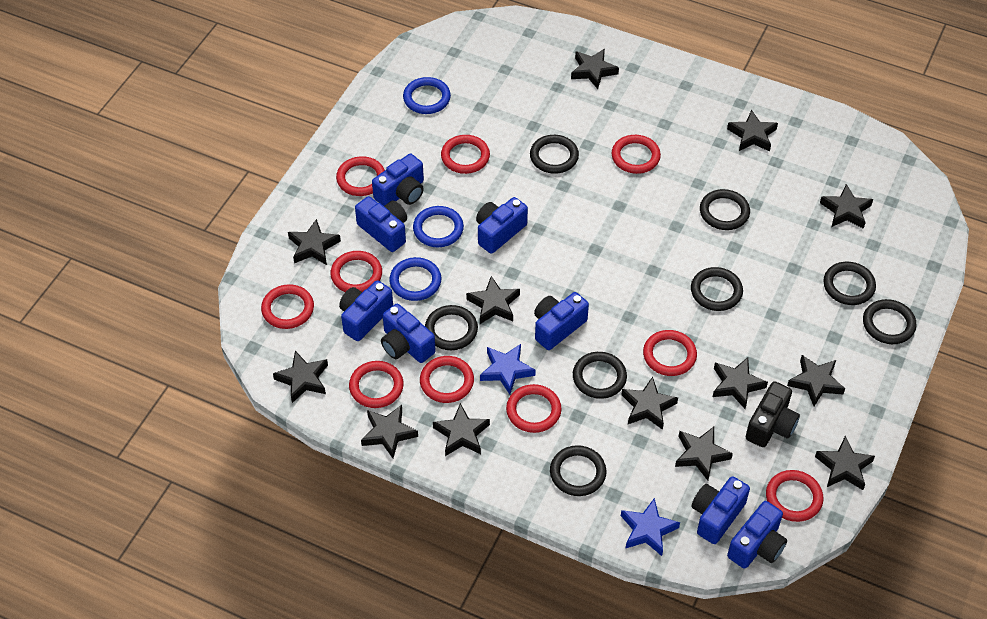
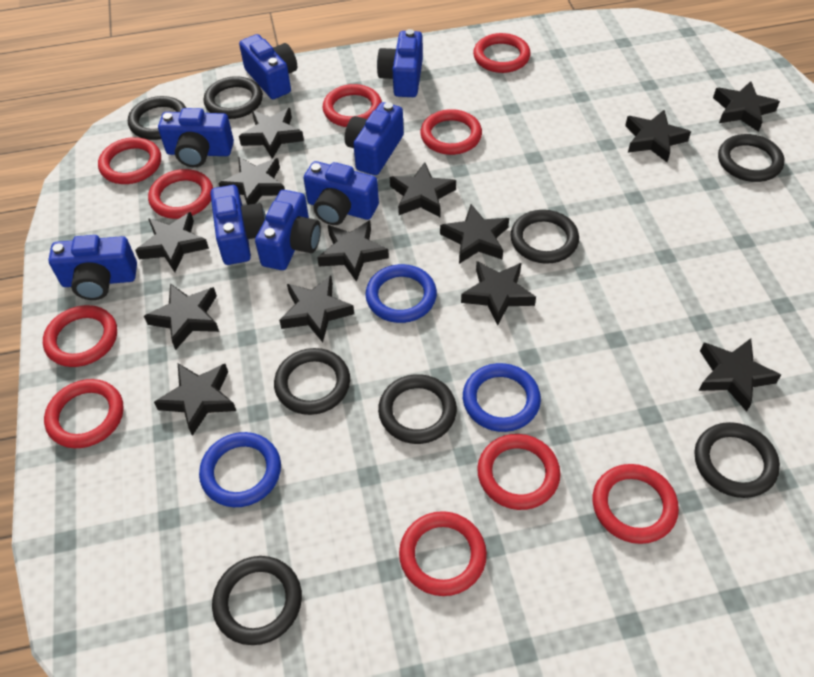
black camera: [746,381,800,447] = 1 -> none = 0
blue star: [480,344,536,395] [621,498,680,556] = 2 -> none = 0

